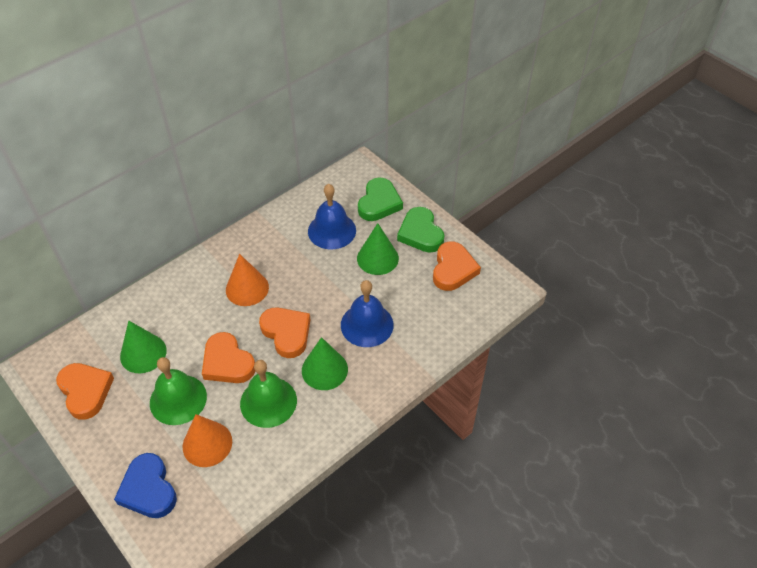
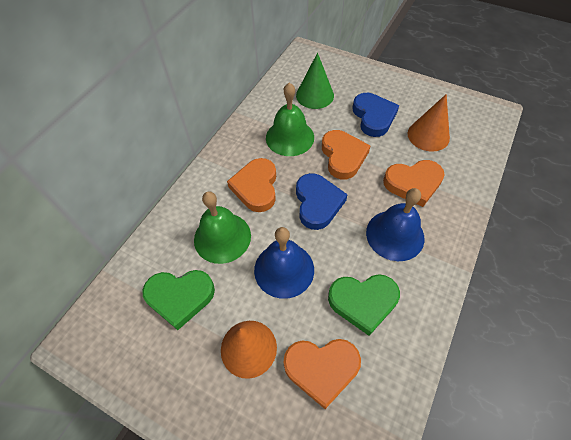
blue heart: [114,453,177,518] = 1 -> [296,173,348,230] [353,93,399,137] = 2
green cone: [120,321,167,373] [302,337,348,390] [357,223,399,275] = 3 -> [296,53,334,109] = 1

